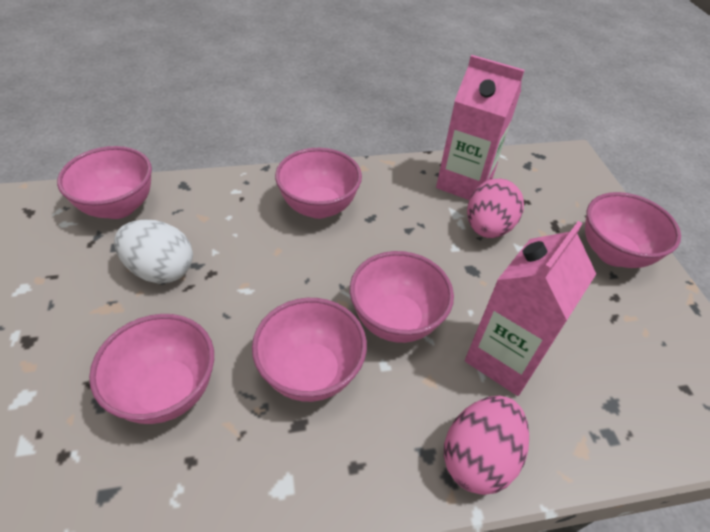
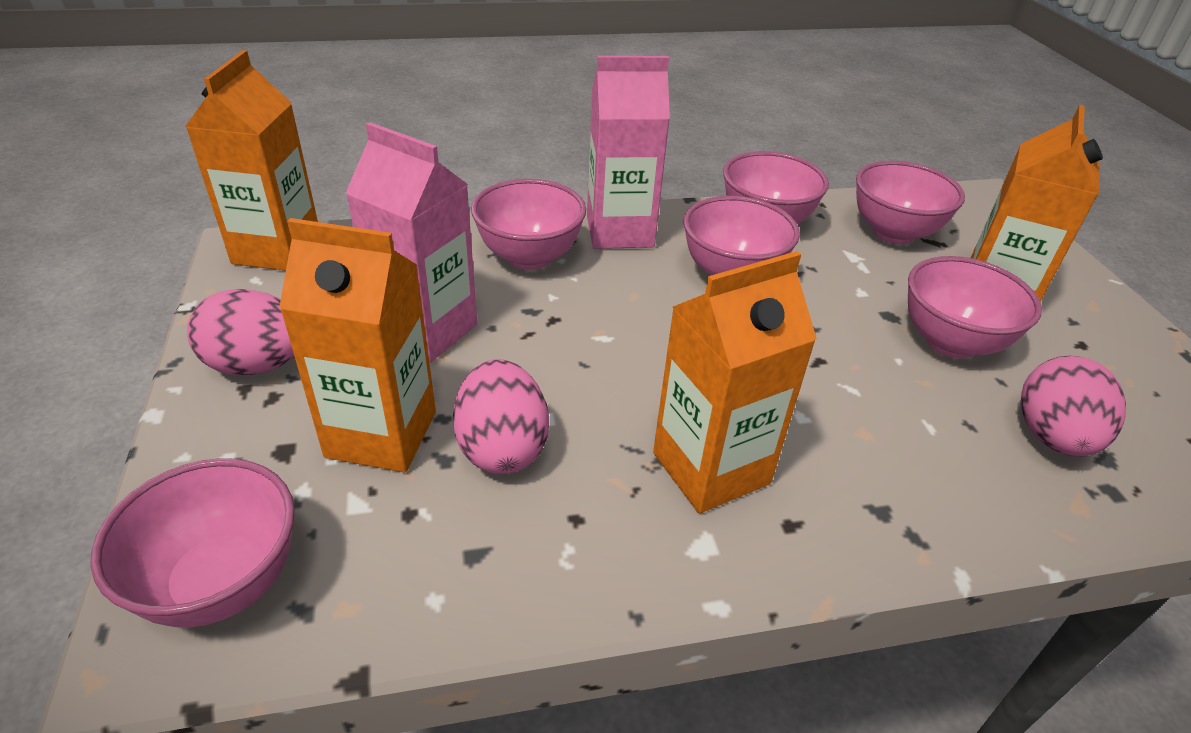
orange carton: none = 0 -> [185,50,318,271] [279,218,436,472] [653,251,817,513] [971,105,1103,301] = 4
pink egg: [444,396,529,495] [467,179,524,238] = 2 -> [187,289,295,375] [453,359,549,474] [1021,356,1126,457] = 3
white egg: [114,220,193,284] = 1 -> none = 0

